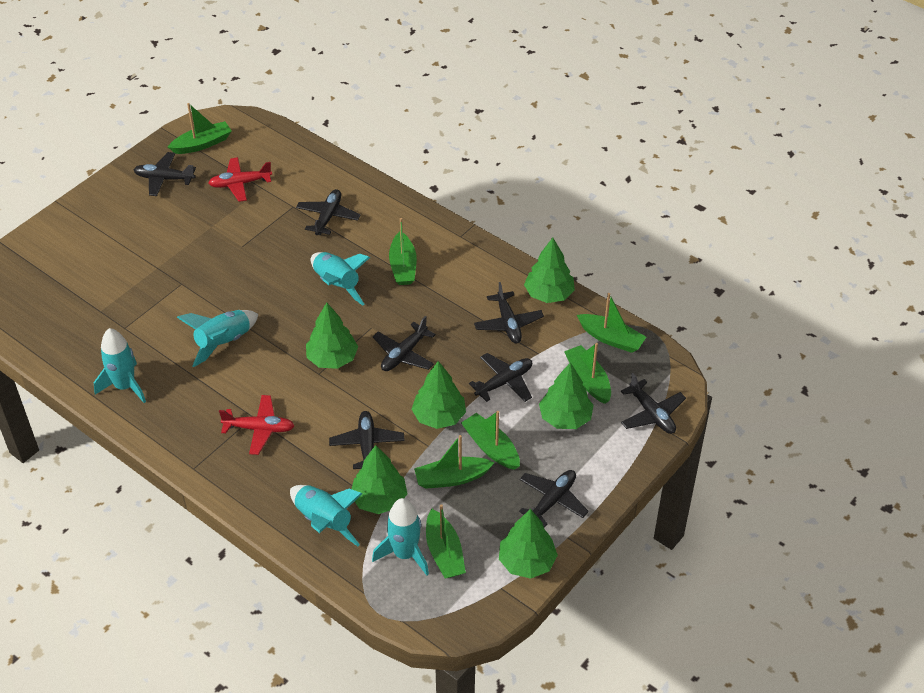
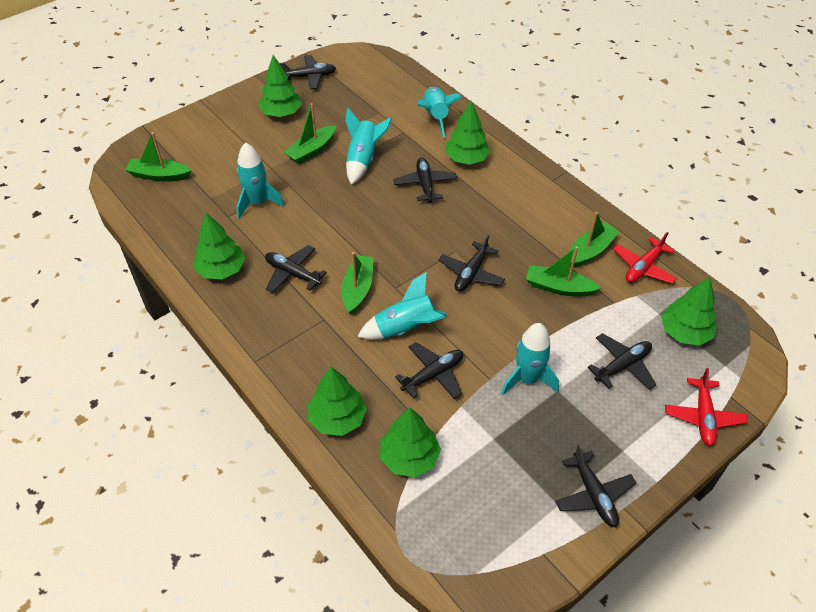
black plane: [134,152,196,196] [296,189,361,235] [329,411,405,469] [373,316,436,371] [469,353,532,402] [474,282,544,343] [519,470,589,527] [621,373,686,434] = 8 -> [265,245,327,293] [280,55,336,89] [394,158,457,203] [395,342,463,399] [439,234,505,292] [555,444,636,527] [588,333,657,390] = 7
green boat: [168,103,231,154] [389,218,417,285] [414,435,495,489] [426,504,466,578] [461,411,520,470] [564,343,611,404] [577,293,646,353] = 7 -> [125,132,191,182] [284,103,336,164] [342,252,374,314] [526,246,601,296] [569,212,620,268] = 5

